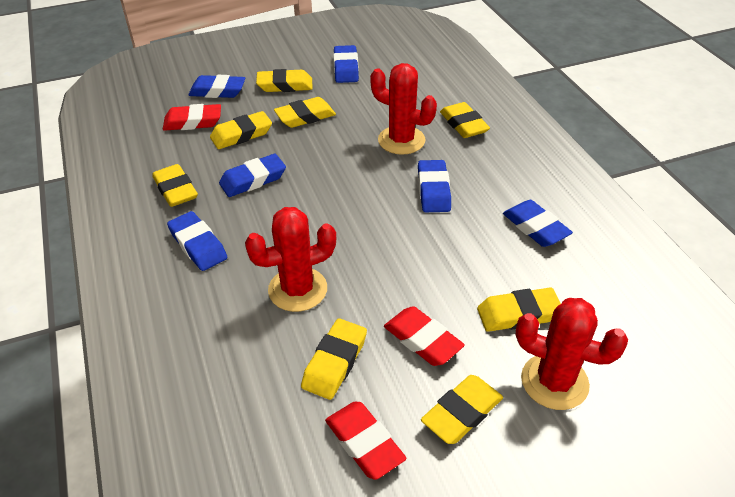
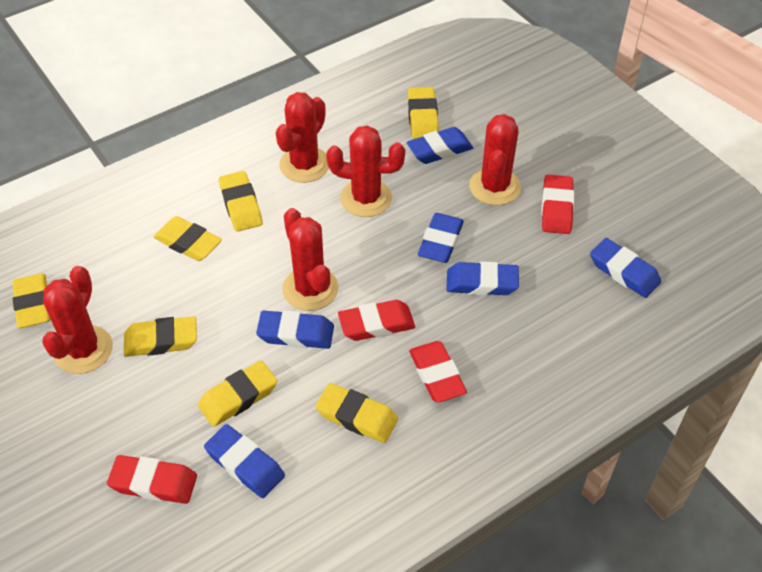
red cactus: [245,207,336,312] [370,63,437,155] [516,298,628,410] = 3 -> [42,266,113,374] [276,92,329,183] [282,208,338,311] [326,125,405,217] [469,114,521,205] = 5
red eraser: [163,104,221,131] [325,402,406,480] [384,306,465,366] = 3 -> [107,455,197,504] [338,300,415,341] [409,341,467,403] [541,175,574,234] = 4
yellow eraser: [152,164,198,207] [210,111,272,149] [256,69,313,92] [274,97,336,128] [301,319,367,400] [421,375,503,444] [440,102,490,138] [477,288,561,332] = 8 -> [12,274,51,328] [124,316,197,357] [154,216,222,261] [198,360,277,427] [219,171,263,231] [315,383,398,443] [408,87,439,139] = 7

